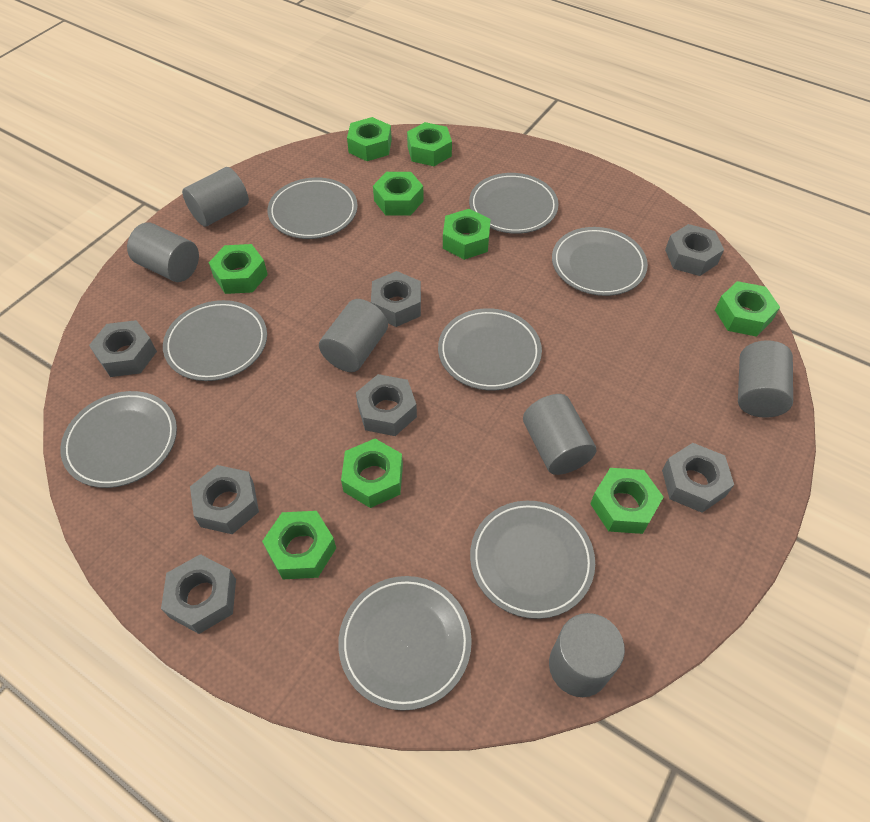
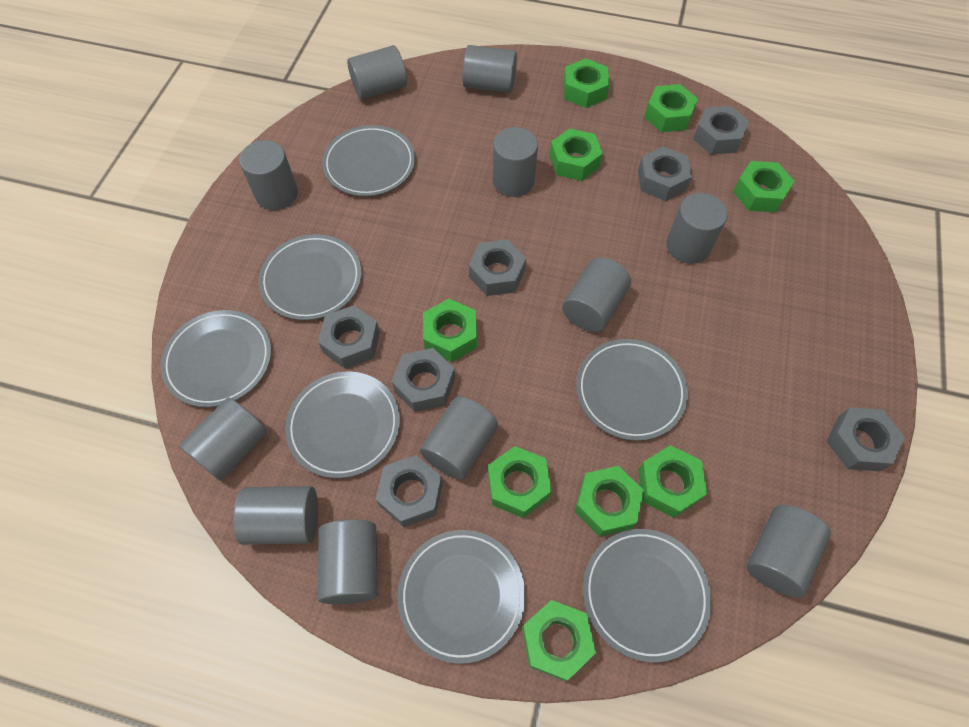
grey cylinder: [127,223,199,282] [182,167,249,227] [319,299,388,372] [523,394,596,475] [549,613,625,697] [738,340,793,418] = 6 -> [179,397,267,481] [233,486,318,545] [239,140,298,210] [318,519,378,604] [347,45,407,100] [420,396,498,480] [462,45,517,93] [493,127,538,197] [562,257,631,332] [667,193,728,264] [747,505,831,598] = 11
grey plate: [60,391,177,488] [163,300,267,381] [268,177,358,239] [338,576,472,711] [438,308,542,390] [469,173,559,234] [470,501,595,619] [552,227,648,296] = 8 -> [161,310,271,407] [259,234,362,320] [285,371,400,478] [322,125,415,196] [398,530,526,664] [576,339,688,441] [583,529,712,662] = 7

